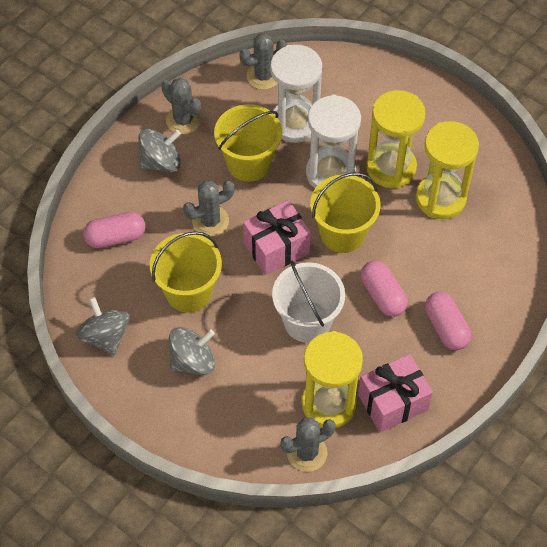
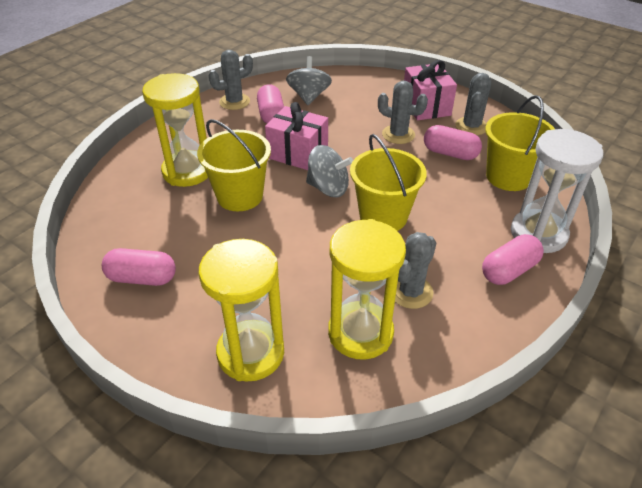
grey spinning top: [75,297,130,356] [138,129,181,172] [169,327,215,375] = 3 -> [286,56,332,105] [306,145,353,197] = 2
pink capsule: [83,212,146,248] [360,260,408,317] [425,292,471,350] = 3 -> [102,248,176,286] [257,84,284,124] [424,125,482,160] [482,234,544,285] = 4
white bucket: [272,261,345,343] = 1 -> none = 0
white hourglass: [270,45,322,143] [306,95,361,188] = 2 -> [511,129,604,253] = 1

